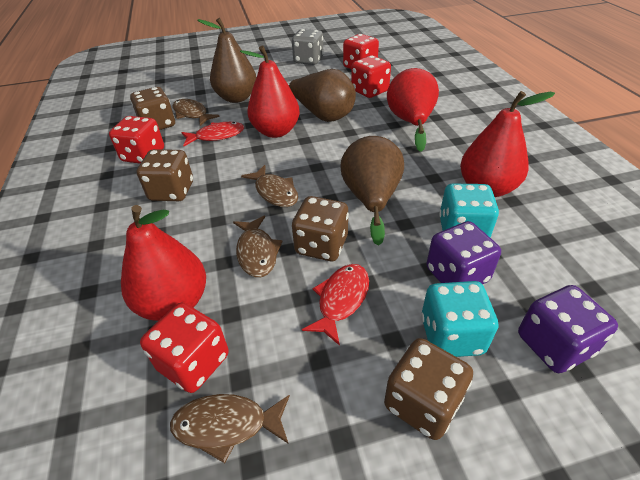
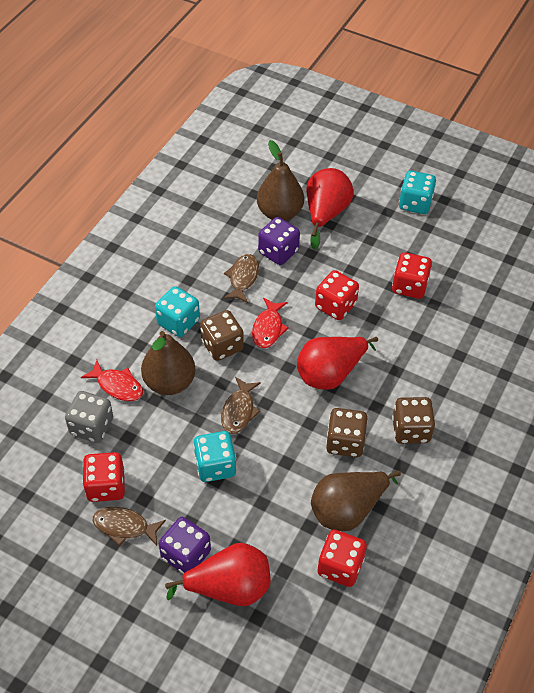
brown dice: [130,87,175,130] [137,149,193,201] [292,196,349,261] [384,338,473,440] = 4 -> [200,310,244,361] [326,408,368,457] [392,397,435,444] = 3
brown fish: [170,394,290,463] [172,99,220,126] [233,215,283,277] [241,165,298,207] = 4 -> [93,507,166,546] [221,377,261,434] [224,254,259,303] = 3
red pear: [121,205,206,321] [240,46,300,138] [387,68,439,152] [460,91,555,197] = 4 -> [165,543,271,606] [297,337,378,390] [307,168,353,250] = 3
turquoise dice: [421,281,498,357] [439,184,499,238] = 2 -> [155,286,200,337] [193,431,236,482] [399,170,436,214] = 3

